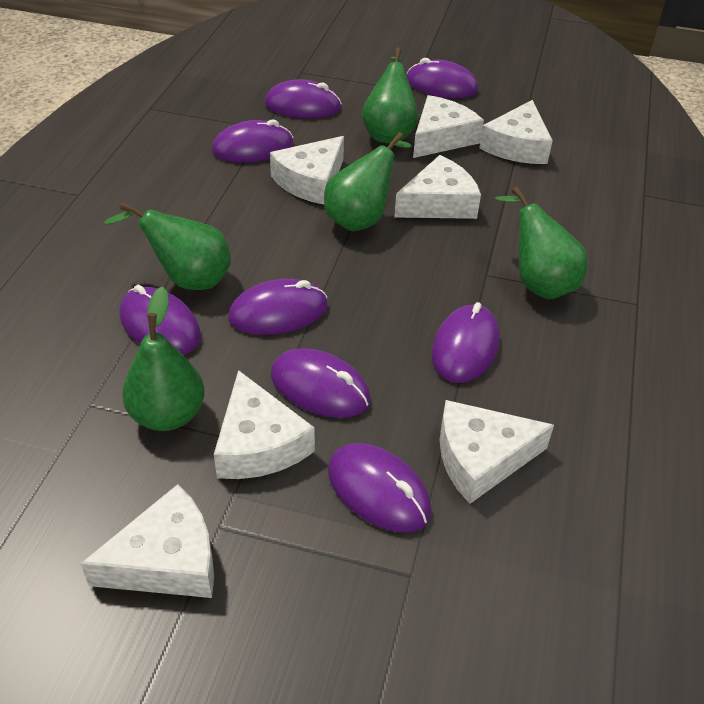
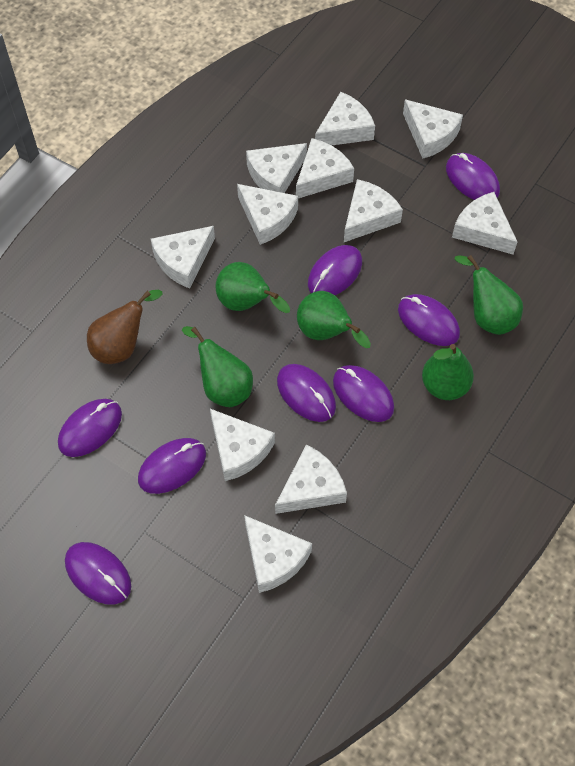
brown pear: none = 0 -> [87,290,162,364] = 1
white cheese: [80,484,214,598] [214,370,315,479] [270,136,344,204] [394,155,481,219] [413,95,484,158] [439,400,554,504] [479,100,553,164] = 7 -> [151,226,215,289] [210,409,275,481] [237,184,298,245] [244,515,312,593] [246,143,307,193] [275,444,347,514] [296,138,354,198] [315,92,375,145] [344,179,403,242] [403,99,463,158] [452,192,517,254] = 11

